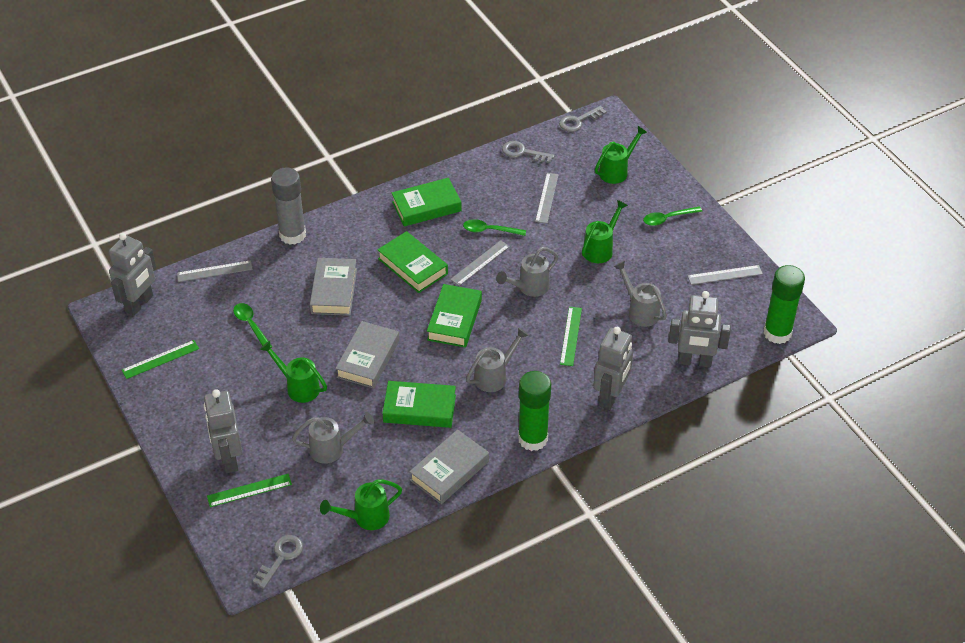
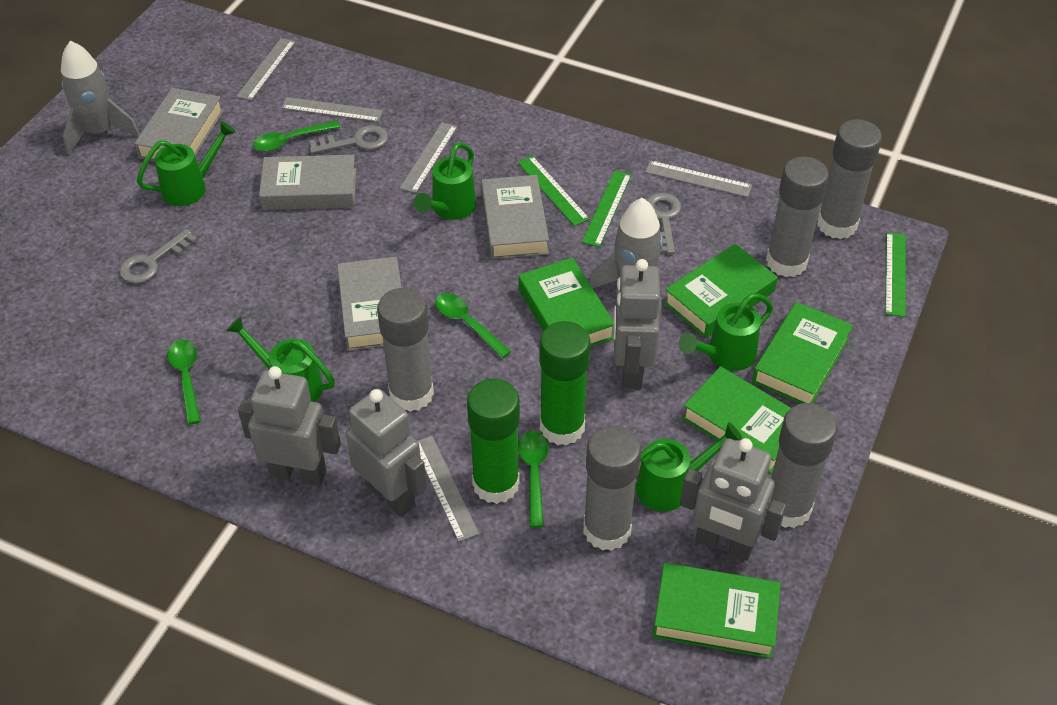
green book: [377,231,448,293] [383,381,456,428] [392,178,462,226] [427,284,482,348] = 4 -> [518,257,614,347] [653,563,781,658] [664,244,778,338] [682,366,791,474] [752,302,853,404] = 5
green spoon: [233,303,272,348] [463,219,526,236] [643,206,702,226] = 3 -> [168,340,201,425] [253,120,341,151] [435,293,511,358] [518,431,549,528] = 4
green watering can: [260,341,327,403] [320,479,402,530] [582,200,628,263] [595,126,647,184] = 4 -> [137,121,236,206] [226,316,335,402] [414,142,476,220] [635,422,742,512] [679,293,773,371] = 5
grey book: [310,258,357,316] [335,321,399,389] [409,429,489,504] = 3 -> [134,88,224,161] [259,155,356,210] [337,257,402,351] [481,175,549,259] = 4
grey glue stick: [271,167,306,245] = 1 -> [377,288,434,412] [583,425,641,551] [766,157,829,277] [771,403,837,528] [817,119,882,239] = 5
grey rocket: none = 0 -> [61,41,140,155] [589,198,663,318] = 2
grey ruler: [177,260,253,282] [450,240,510,286] [535,173,559,223] [688,265,763,285] = 4 -> [236,38,296,101] [281,97,383,122] [400,122,458,193] [418,436,479,542] [645,160,752,197] = 5
grey watering can: [292,412,374,464] [466,327,529,392] [496,247,558,297] [613,261,667,327] = 4 -> none = 0

